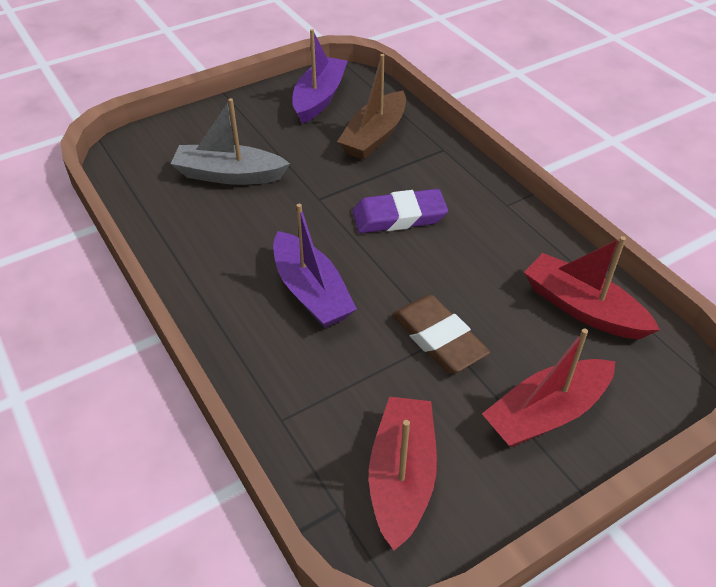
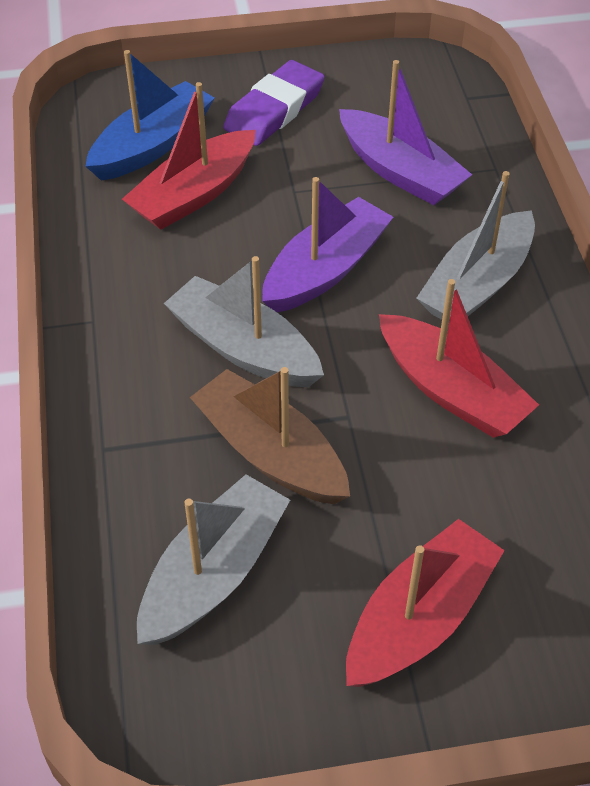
blue boat: none = 0 -> [85,50,215,181] = 1
brown eraser: [392,295,490,373] = 1 -> none = 0
grey boat: [170,98,290,185] = 1 -> [137,474,290,645] [164,256,324,387] [416,171,535,321] = 3

